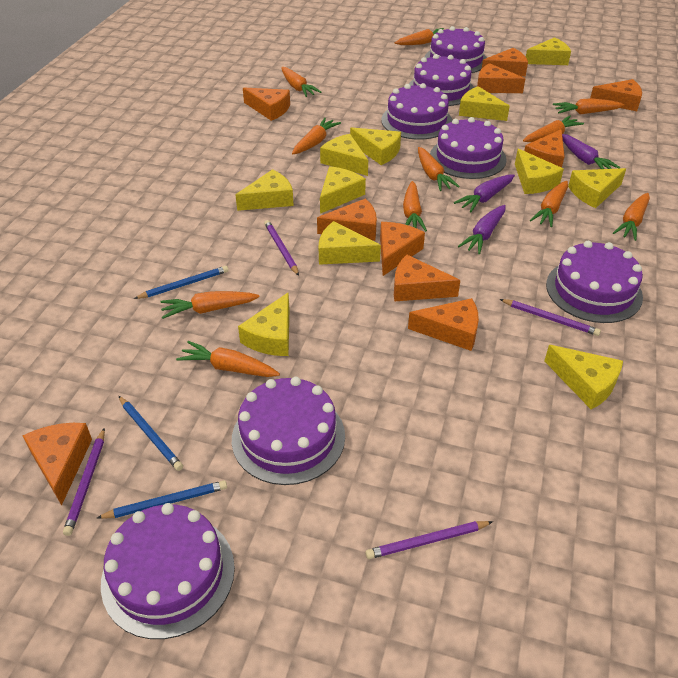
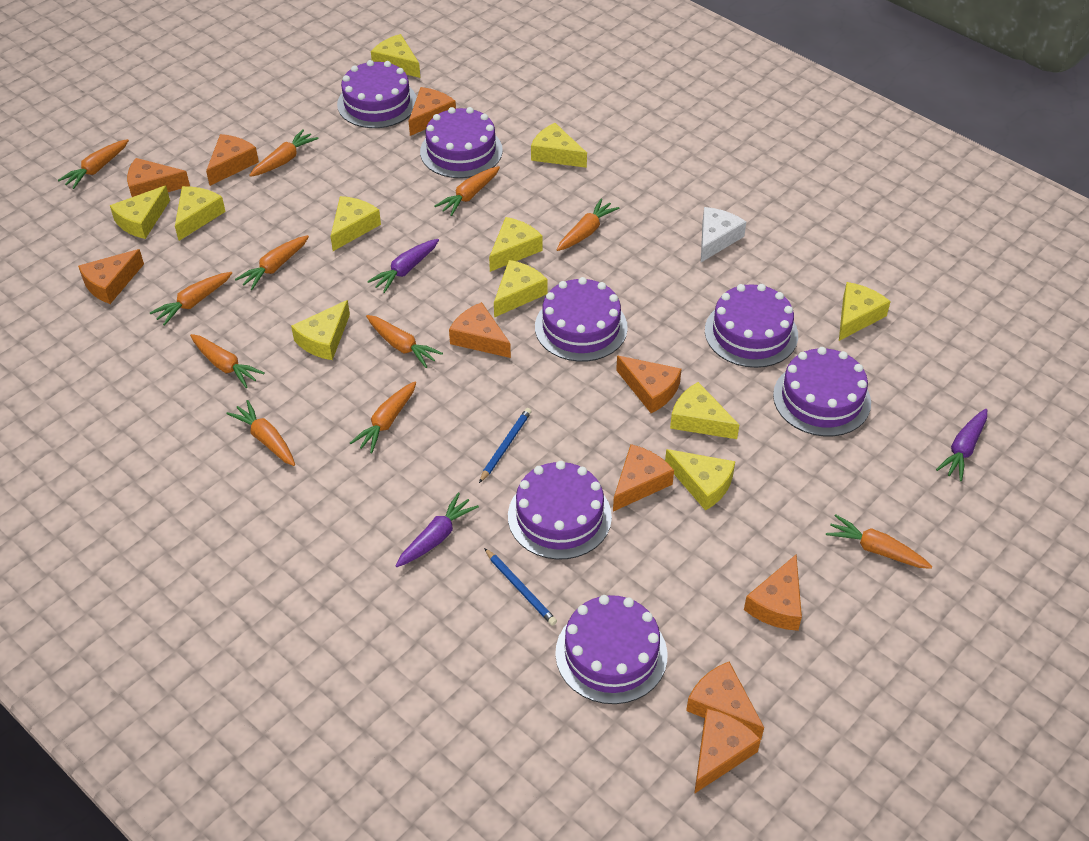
blue pencil: [97,480,227,519] [119,396,183,471] [134,266,229,299] = 3 -> [479,408,532,483] [484,548,557,626] = 2
purple pencil: [63,428,105,536] [264,220,299,276] [366,521,493,559] [500,299,601,336] = 4 -> none = 0
white cheese: none = 0 -> [701,207,746,262] = 1

